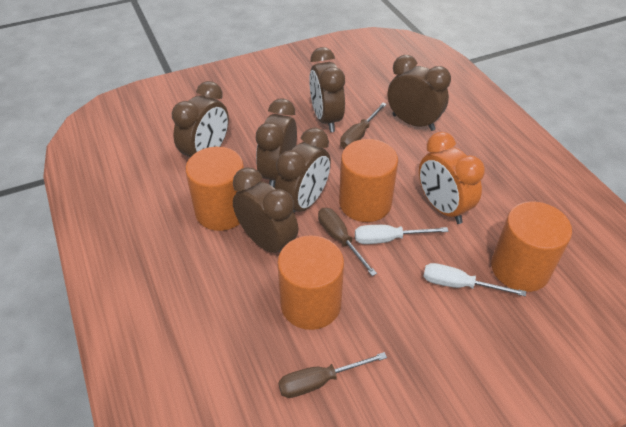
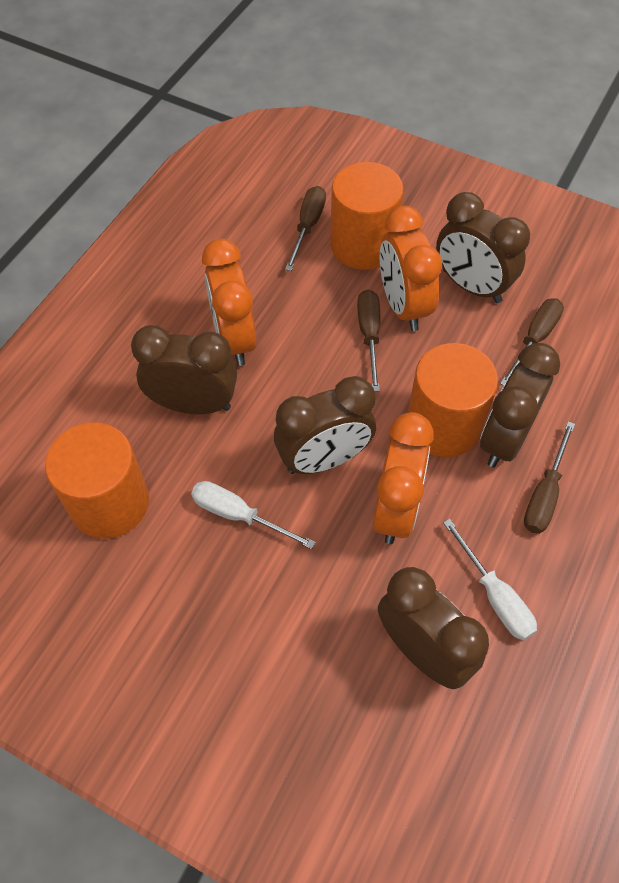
brown clock: [172,81,229,157] [233,167,298,253] [256,99,297,188] [275,128,331,213] [309,47,345,132] [388,55,451,131] = 6 -> [131,325,237,414] [274,376,376,474] [378,567,489,689] [436,192,530,303] [480,343,560,468] = 5
brown screwdriver: [278,352,387,398] [318,208,377,276] [340,103,387,149] = 3 -> [285,186,326,271] [357,290,381,392] [500,298,564,386] [524,421,575,534] = 4
orange clock: [419,132,485,224] = 1 -> [202,239,256,366] [373,412,434,544] [380,206,442,331] = 3
orange cylinder: [185,147,244,231] [277,235,344,330] [339,139,398,222] [491,202,572,292] = 4 -> [45,422,149,539] [330,162,404,270] [408,343,498,457] = 3

